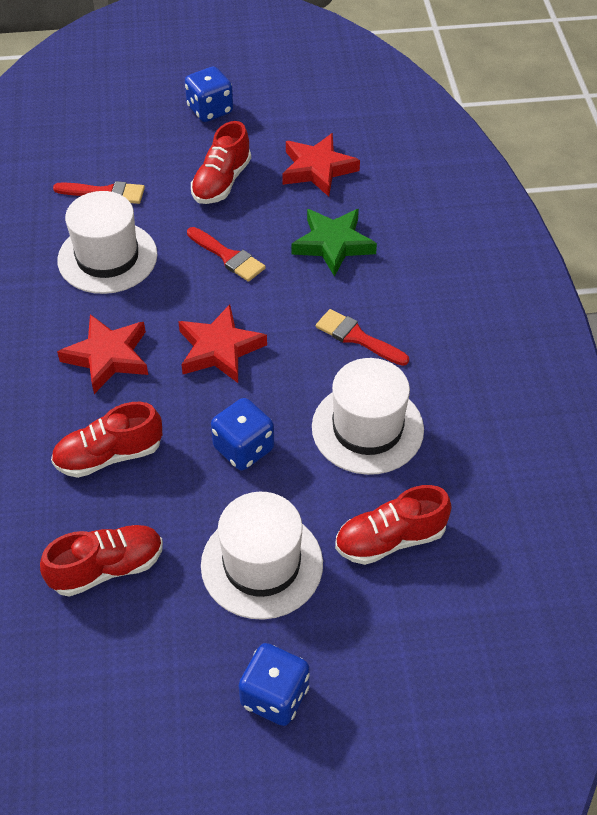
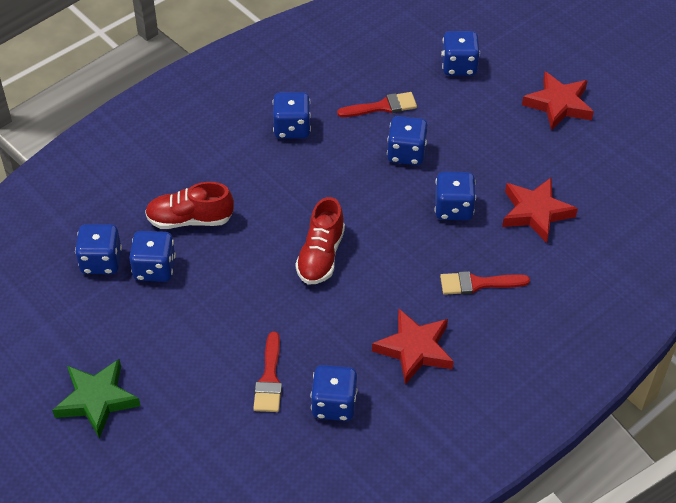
blue dice: [185,67,233,122] [211,398,274,471] [239,643,310,726] = 3 -> [75,224,122,274] [129,231,176,282] [273,92,311,139] [311,365,357,421] [387,116,428,165] [434,171,476,220] [441,31,480,76] = 7
red shoe: [40,525,163,597] [51,402,162,478] [191,121,251,204] [335,485,452,565] = 4 -> [145,182,234,229] [295,197,345,284] = 2
white hat: [57,191,157,294] [201,492,323,620] [312,358,424,475] = 3 -> none = 0

